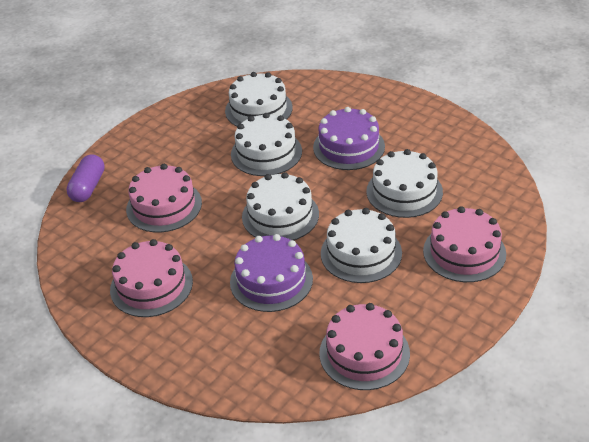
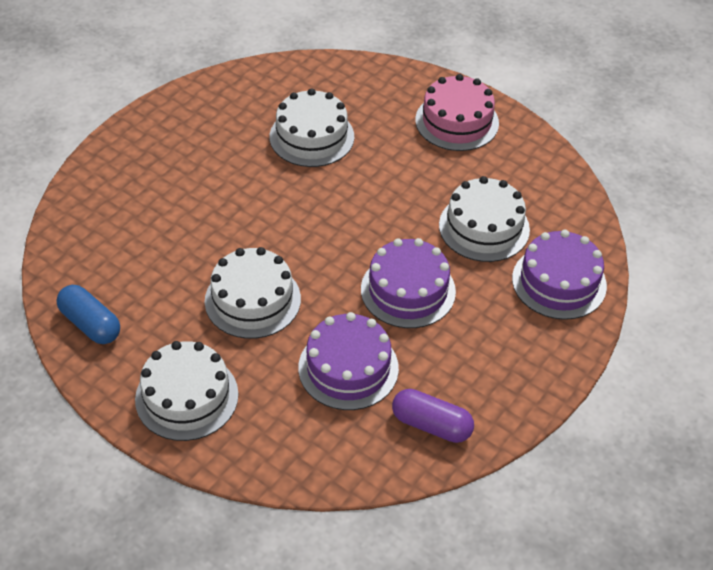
blue capsule: none = 0 -> [57,285,120,344] = 1
pink cake: [110,239,193,317] [126,164,202,232] [319,303,410,390] [423,206,506,282] = 4 -> [415,74,499,151] = 1
purple cake: [230,234,313,312] [313,107,385,170] = 2 -> [298,312,399,410] [361,238,456,328] [512,230,607,320] = 3
white cake: [225,72,293,126] [231,113,302,176] [242,172,319,240] [321,208,402,283] [366,149,443,218] = 5 -> [135,341,238,441] [205,247,301,339] [270,88,354,167] [439,176,530,262] = 4

